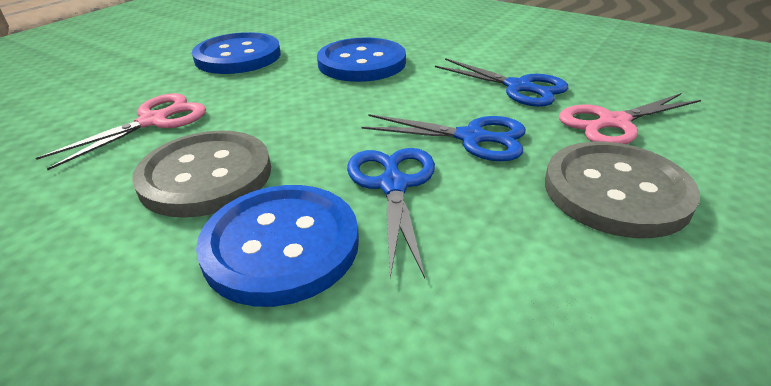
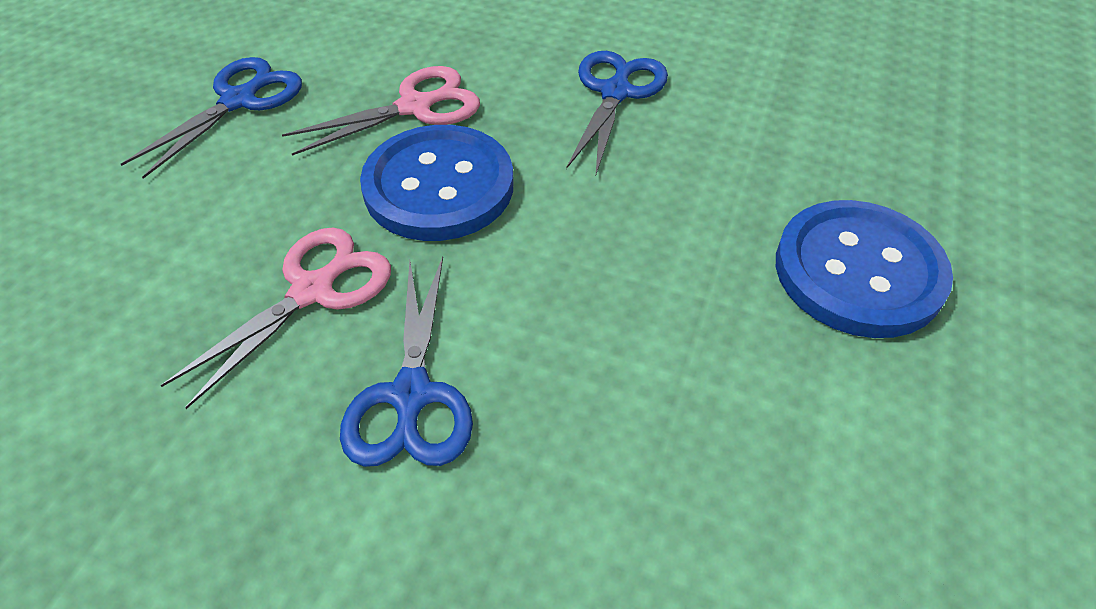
blue button: [192,32,281,74] [196,185,359,307] [317,37,406,82] = 3 -> [360,125,514,241] [776,200,953,338] = 2
grey button: [132,130,271,218] [545,142,700,238] = 2 -> none = 0

